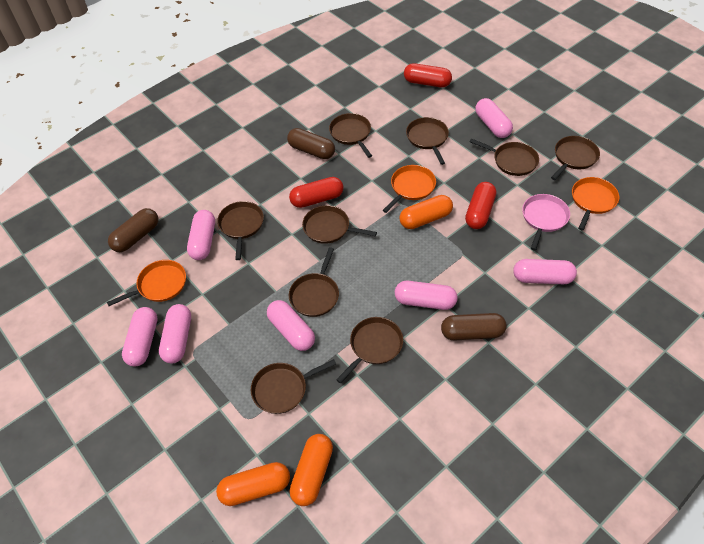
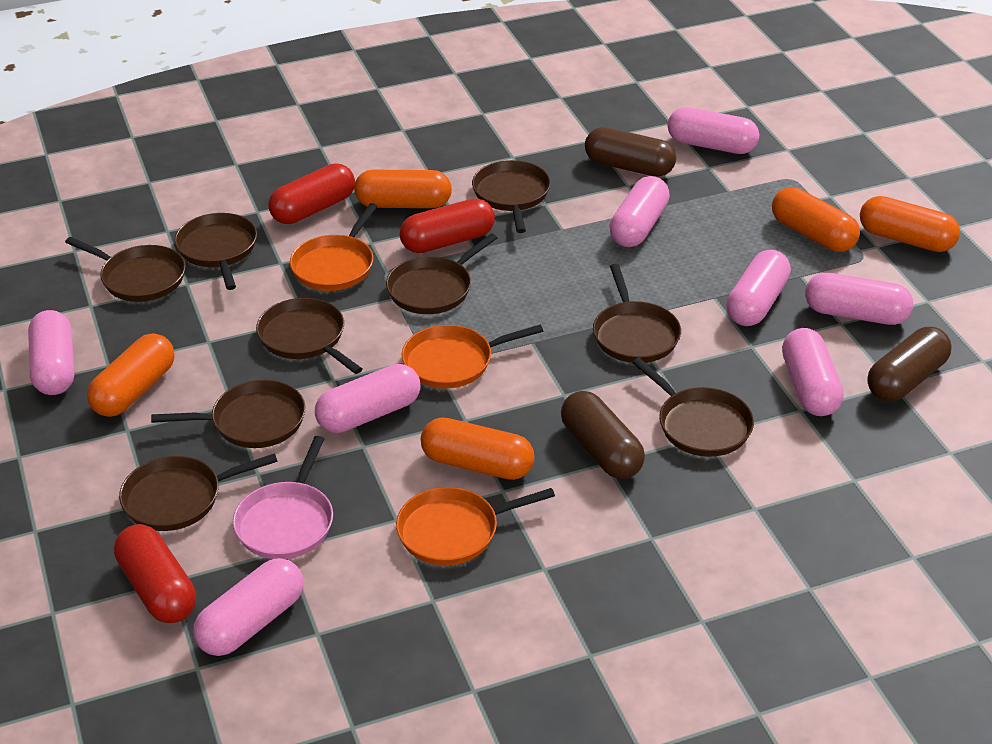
orange capsule: [216,462,290,506] [290,434,333,506] [400,195,453,229] = 3 -> [87,333,175,417] [354,170,452,208] [421,417,535,480] [772,187,860,252] [860,196,960,252] = 5
pink capsule: [122,307,158,366] [159,304,191,363] [187,210,215,260] [267,300,315,351] [395,281,458,310] [475,98,513,138] [513,259,577,284] = 7 -> [28,310,74,395] [193,558,304,656] [315,364,421,433] [609,176,670,247] [667,107,759,154] [726,250,791,326] [782,328,844,416] [805,273,913,325] = 8

